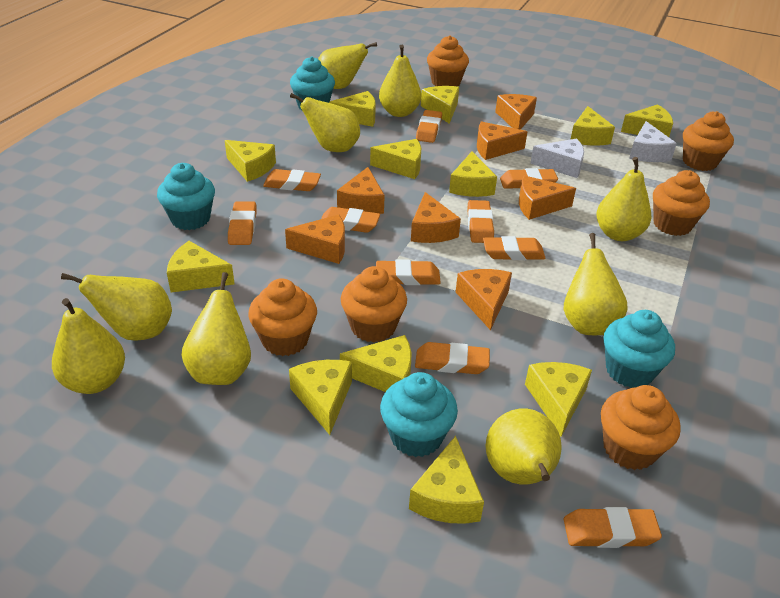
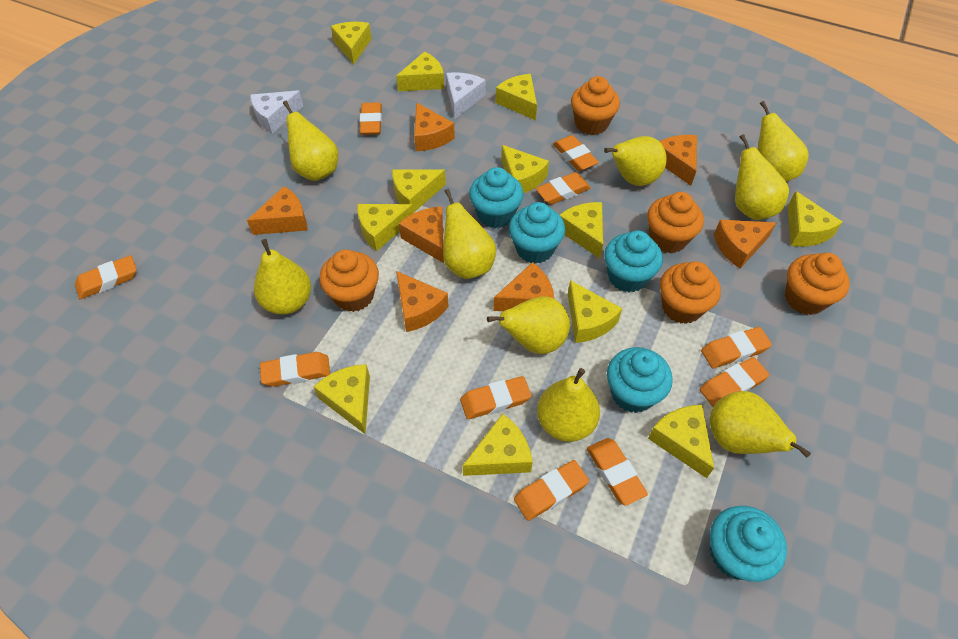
orange cupcake: [248,278,317,356] [341,266,407,343] [427,35,469,87] [601,385,681,470] [653,170,710,236] [683,111,734,171] = 6 -> [319,250,379,312] [571,76,620,135] [647,192,704,253] [660,261,721,324] [785,253,850,315] = 5
turquoise cupcake: [157,163,215,230] [290,57,335,110] [380,372,458,457] [604,310,675,388] = 4 -> [469,167,524,228] [509,202,565,264] [604,230,663,292] [607,347,673,413] [710,506,787,582] = 5

